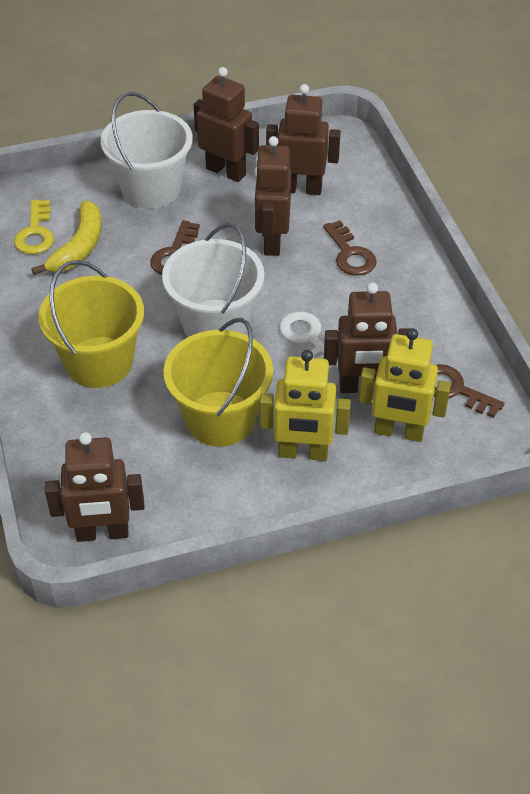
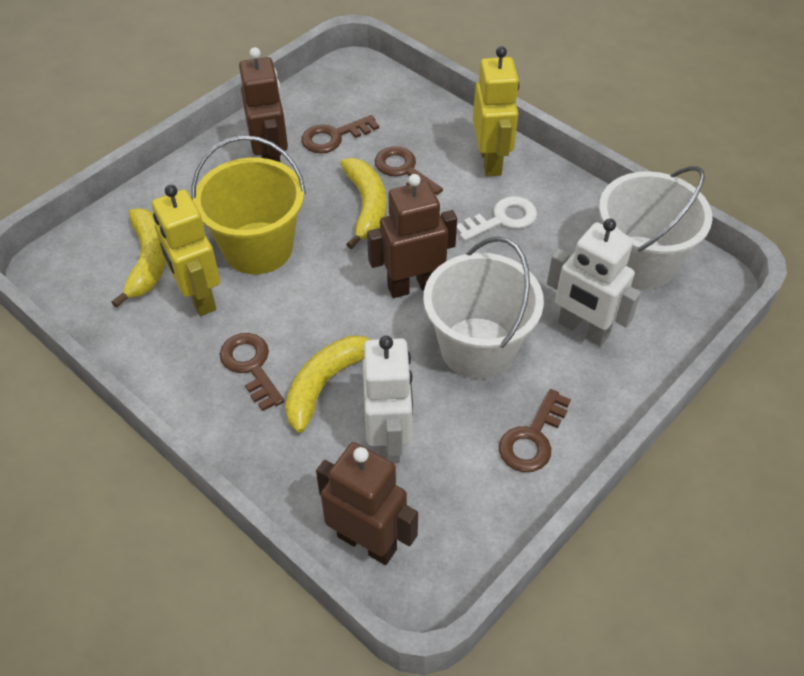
brown key: [150,220,200,275] [323,221,377,276] [434,364,504,418] = 3 -> [220,333,284,411] [301,115,379,153] [375,146,443,195] [499,389,571,472] = 4
brown robot: [45,432,144,542] [194,67,259,182] [254,136,291,256] [266,84,341,195] [324,283,410,393] = 5 -> [239,47,288,163] [316,442,418,565] [367,174,457,298] = 3
white robot: none = 0 -> [363,336,413,463] [547,219,641,347] = 2
yellow banana: [31,201,102,275] = 1 -> [111,209,166,308] [285,336,371,433] [340,158,387,249] = 3
yellow bucket: [38,260,144,388] [163,318,273,447] = 2 -> [192,136,306,274] = 1
yellow key: [14,200,54,254] = 1 -> none = 0

